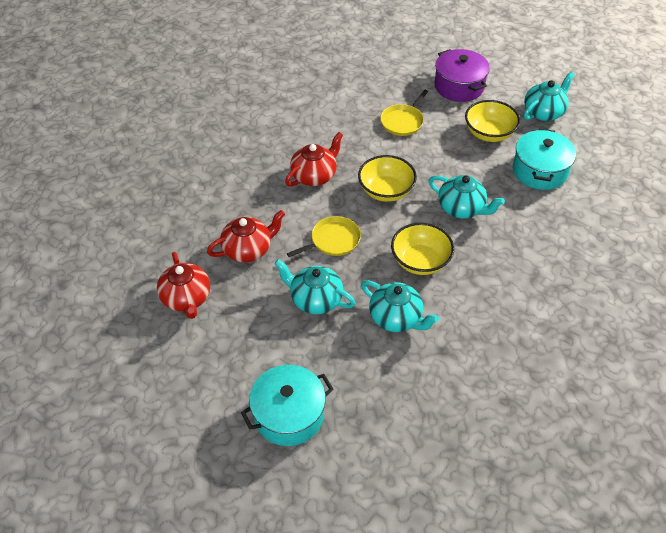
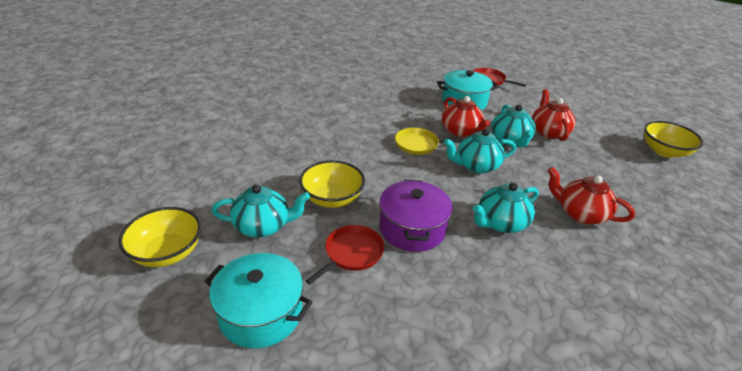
red pan: none = 0 -> [305,225,385,284] [473,68,526,87] = 2
yellow pan: [287,216,361,257] [380,90,428,136] = 2 -> [395,128,463,155] = 1

